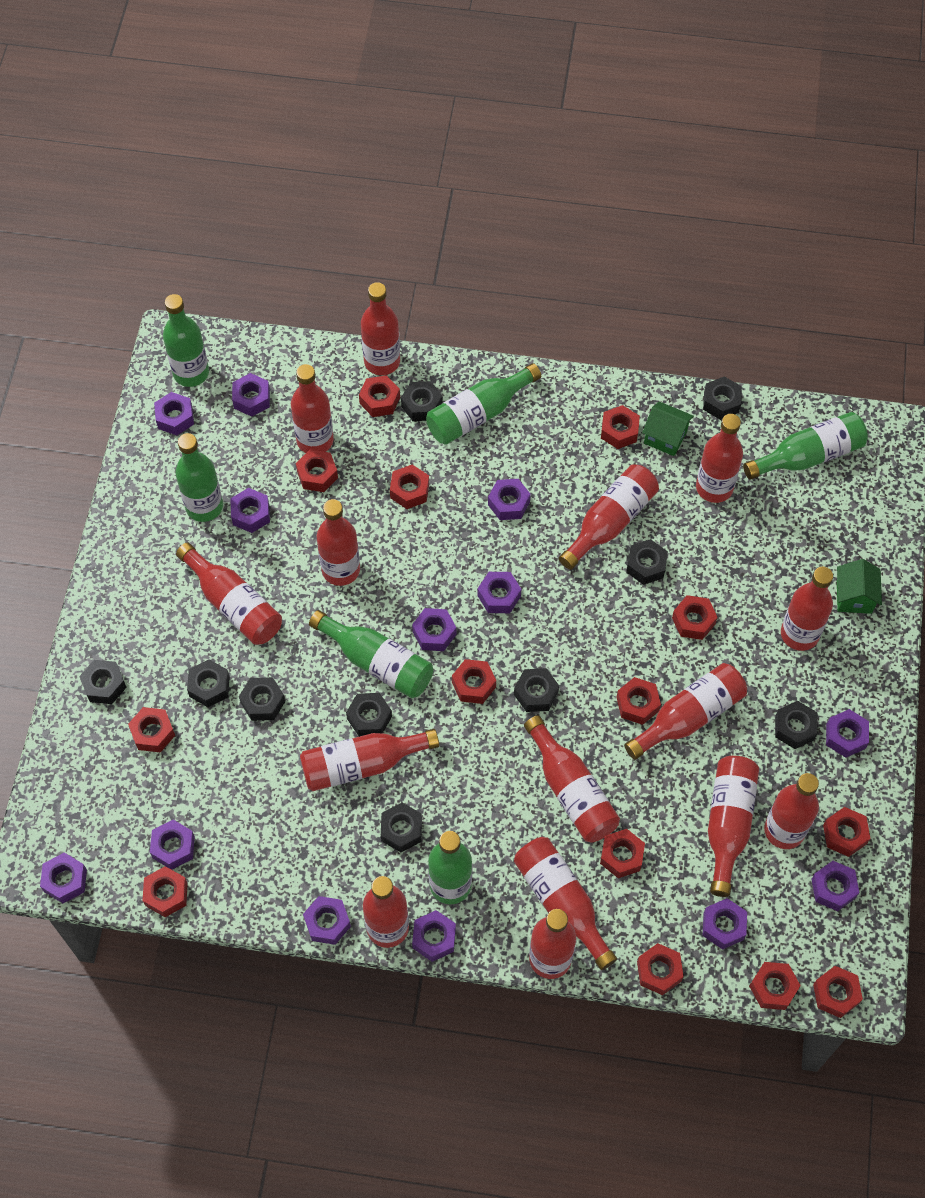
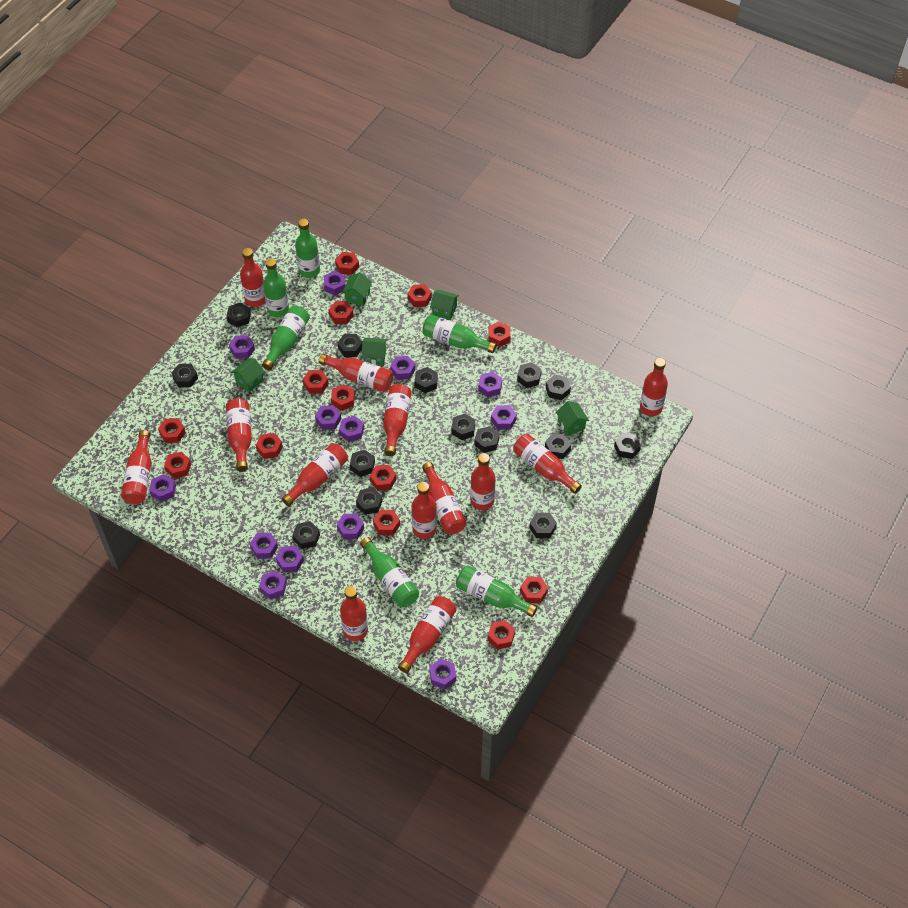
black nut: [79,660,127,704] [187,659,230,707] [239,677,285,721] [346,693,392,737] [381,803,422,852] [401,381,442,421] [514,668,559,712] [626,539,668,585] [703,376,742,420] [775,701,818,749] = 10 -> [172,364,198,387] [227,302,251,328] [292,521,320,549] [338,334,362,357] [350,450,375,477] [356,488,383,515] [415,367,438,393] [452,414,475,440] [474,426,500,453] [517,363,542,388] [529,513,557,538] [545,433,571,459] [546,375,571,400] [614,433,641,459] = 14
green house: [642,401,694,456] [837,559,882,614] = 2 -> [231,358,265,392] [342,272,372,306] [362,338,387,366] [430,290,459,320] [556,401,589,436] = 5
red bottle: [176,542,282,645] [291,364,334,453] [300,729,439,791] [317,499,360,586] [361,282,400,375] [363,876,409,948] [514,837,617,970] [524,715,620,842] [529,909,576,979] [559,464,659,570] [624,663,747,760] [696,414,743,503] [708,756,759,897] [764,773,819,849] [781,567,833,651] = 15 -> [121,430,151,504] [226,399,252,472] [240,248,266,307] [282,443,348,506] [319,354,393,392] [340,586,368,641] [383,384,412,456] [398,596,456,673] [412,482,437,539] [422,462,467,534] [471,453,495,510] [513,434,582,494] [640,358,668,416] = 13
red nut: [128,707,175,752] [143,866,188,917] [296,450,338,492] [359,375,400,417] [390,465,429,509] [452,659,496,704] [600,829,645,878] [601,405,640,449] [616,677,661,725] [637,943,684,995] [672,595,718,640] [749,962,801,1010] [813,966,863,1018] [823,807,871,857] = 14 -> [158,418,186,443] [164,452,191,479] [256,433,283,459] [303,370,329,394] [329,301,354,324] [331,384,355,411] [335,252,359,275] [370,465,396,491] [373,510,400,536] [407,284,432,307] [488,322,511,347] [488,620,515,650] [520,576,548,603] = 13

